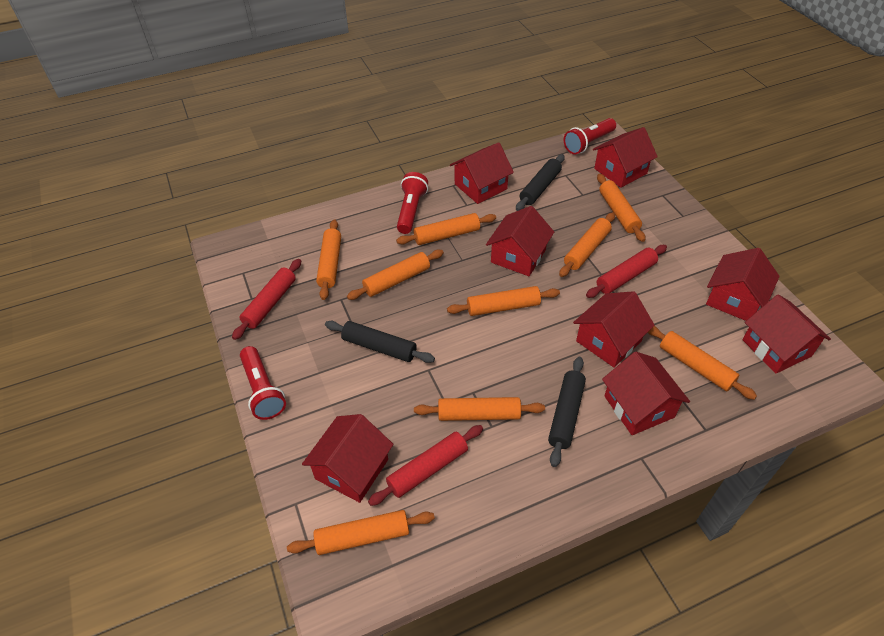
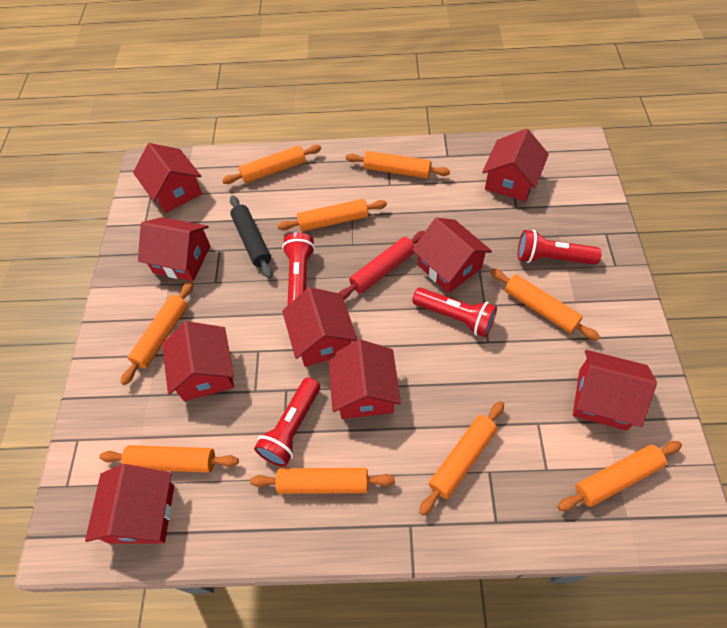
black rolling pin: [325,321,435,363] [516,154,565,211] [548,357,586,467] = 3 -> [230,195,273,279] = 1
red flashlight: [240,346,286,420] [397,172,428,234] [564,118,616,155] = 3 -> [254,377,320,467] [282,233,315,305] [412,288,497,338] [518,230,602,265] = 4
red house: [302,414,394,503] [450,142,514,204] [486,206,554,276] [573,291,655,368] [593,127,658,188] [602,352,690,435] [706,248,780,321] [742,294,831,374] = 8 -> [85,464,174,544] [133,143,202,213] [138,217,210,281] [162,321,234,401] [282,287,358,367] [328,339,401,419] [412,218,492,293] [482,129,549,201] [573,350,657,431] = 9
red rolling pin: [232,259,301,340] [368,425,483,506] [586,245,667,298] = 3 -> [339,231,425,300] = 1

